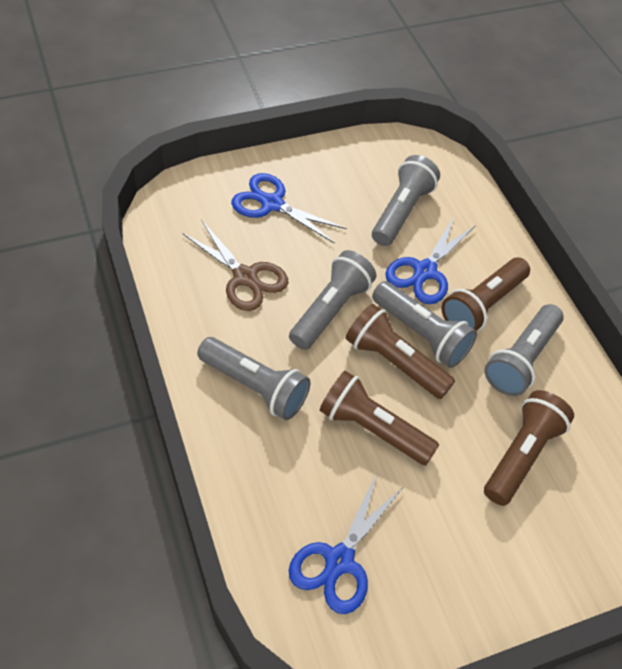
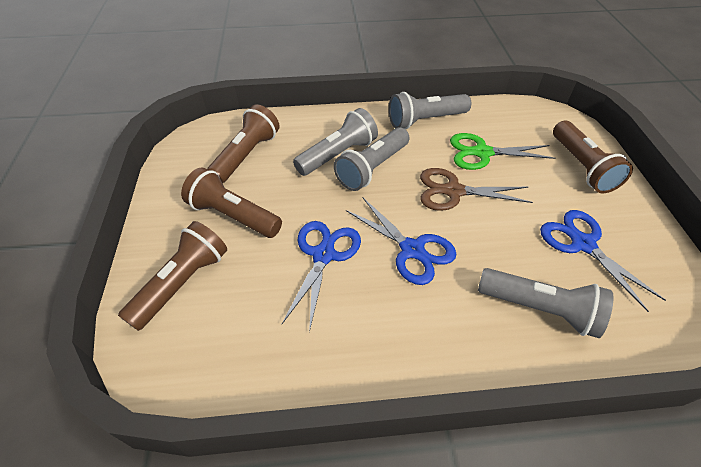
green scissors: none = 0 -> [450,133,556,170] = 1
grey flashlight: [197,337,311,420] [289,250,376,350] [372,155,440,246] [372,281,477,368] [484,304,564,396] = 5 -> [293,108,378,176] [334,127,410,191] [389,92,471,129] [478,268,613,338] = 4

